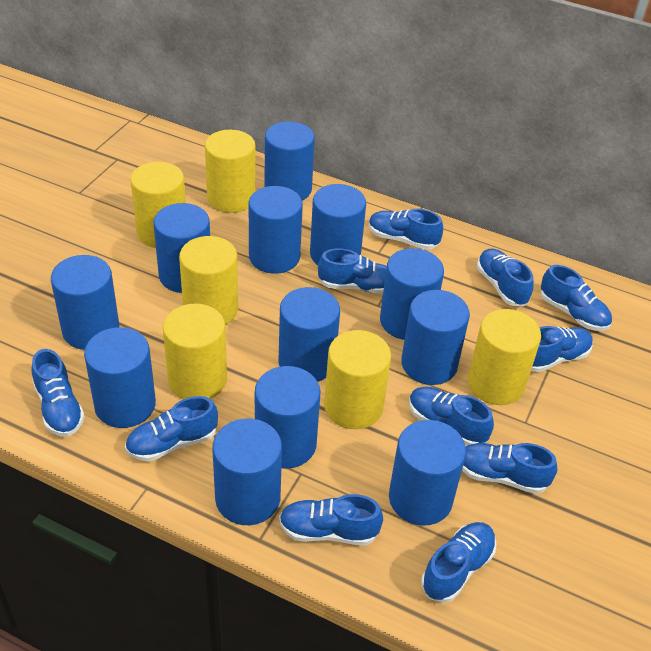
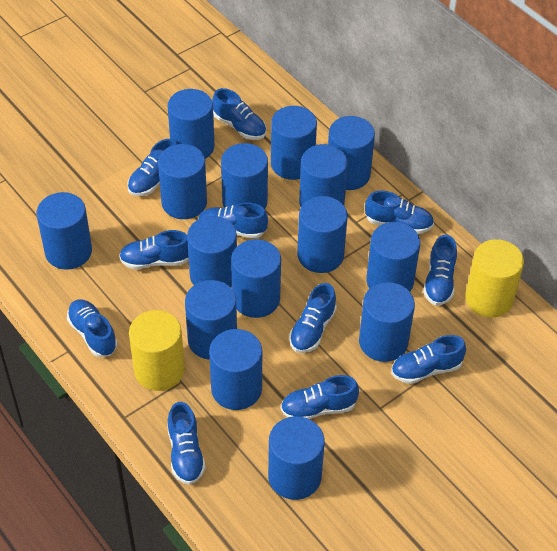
blue cylinder: [51,255,119,350] [84,327,156,428] [154,203,210,293] [212,419,282,525] [249,186,303,274] [255,366,320,469] [264,121,315,201] [278,287,340,382] [310,184,366,265] [380,248,444,340] [389,420,466,526] [401,290,470,385] = 12 -> [37,192,92,270] [158,144,207,219] [168,89,214,159] [185,280,237,360] [187,216,237,288] [209,329,262,410] [221,143,268,209] [231,239,281,318] [268,416,325,500] [271,106,317,180] [297,196,348,273] [299,144,348,207] [328,116,375,190] [359,282,415,362] [366,222,420,292] = 15
yellow cylinder: [130,162,186,248] [163,304,227,399] [179,236,238,325] [205,130,256,213] [324,330,391,429] [468,309,541,405] = 6 -> [129,310,185,391] [465,239,524,318] = 2

